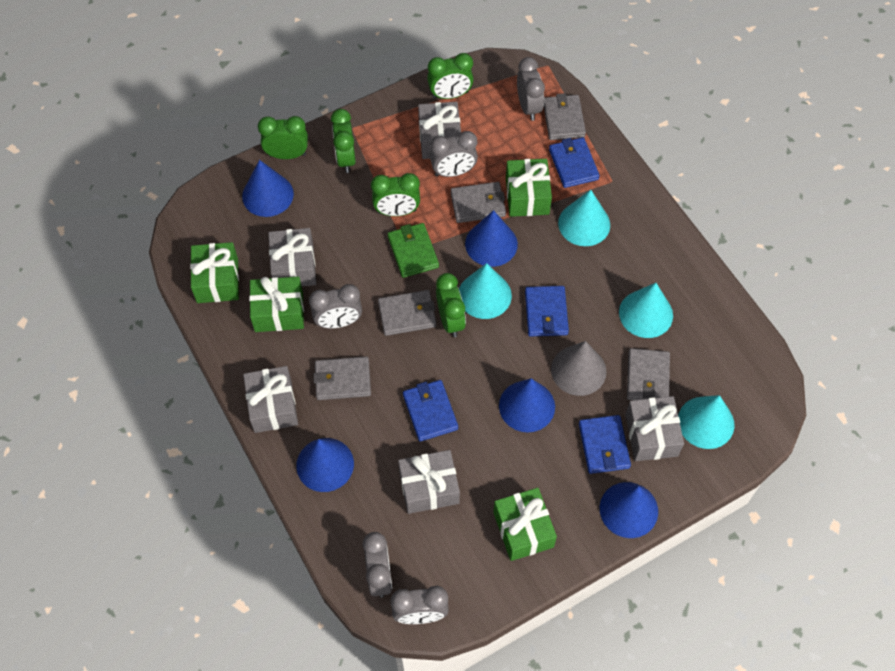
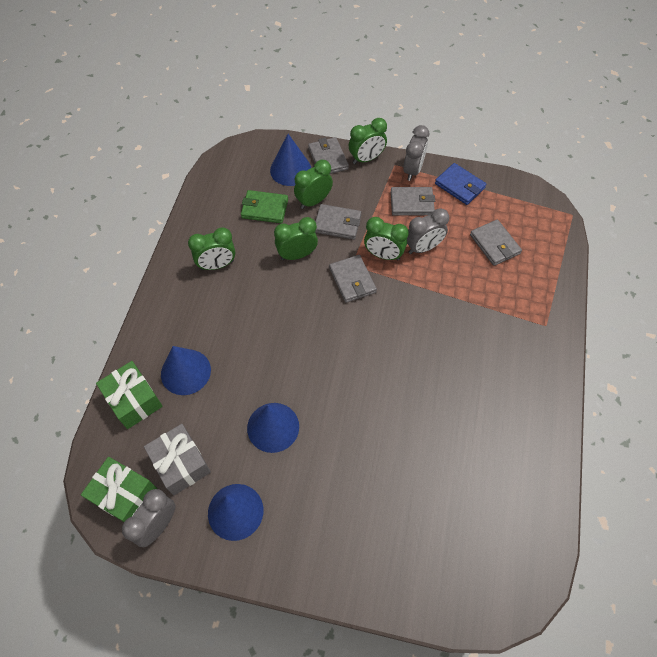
blue cone: [242,160,294,217] [296,438,354,492] [465,210,518,267] [499,378,555,432] [600,482,658,538] = 5 -> [161,346,211,395] [208,484,263,541] [247,403,299,453] [270,134,311,186] = 4
blue wallet: [403,380,458,442] [525,286,569,336] [549,137,600,188] [579,415,631,474] = 4 -> [435,163,486,205] = 1
green gift: [190,242,239,303] [249,277,304,332] [493,488,557,561] [506,159,552,217] = 4 -> [81,457,157,522] [96,361,163,429] = 2
grey clock: [309,284,362,329] [363,532,392,598] [390,586,449,624] [430,131,478,177] [517,57,545,121] = 5 -> [122,489,175,547] [403,125,429,181] [407,208,449,254] = 3
grey cone: [551,341,607,396] = 1 -> none = 0
grey gift: [243,366,298,433] [268,228,316,287] [398,450,460,514] [418,102,461,159] [625,396,684,461] = 5 -> [144,424,211,496] = 1
turquoise cone: [459,263,512,319] [558,190,610,246] [619,283,673,338] [678,395,734,449] = 4 -> none = 0

